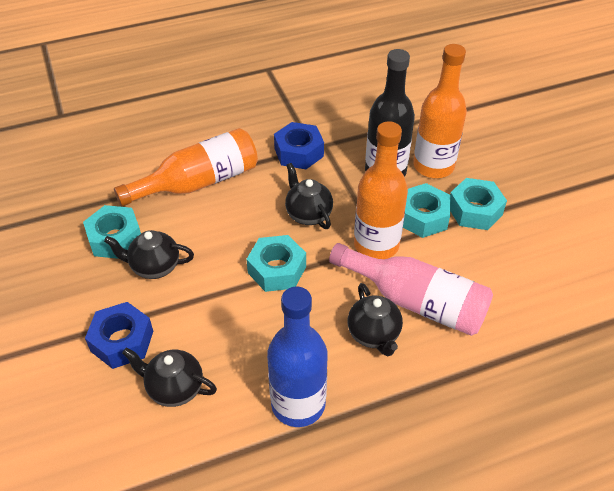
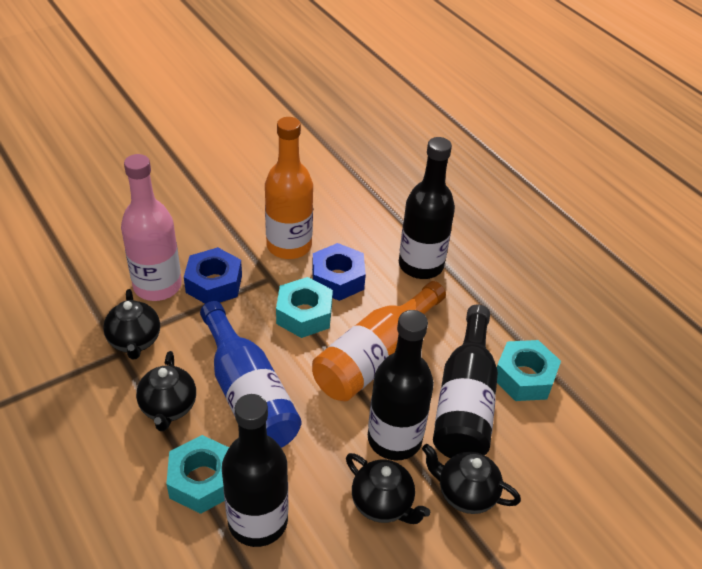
black bottle: [365,49,415,177] = 1 -> [222,394,288,547] [368,310,434,460] [399,137,455,279] [433,304,498,458] = 4
orange bottle: [114,128,258,206] [354,121,408,259] [413,44,467,178] = 3 -> [265,117,313,259] [312,281,446,401] = 2
turquoise nut: [83,205,141,259] [246,235,306,292] [403,183,450,238] [450,178,507,230] = 4 -> [166,435,229,514] [276,277,333,338] [497,340,561,401] = 3

